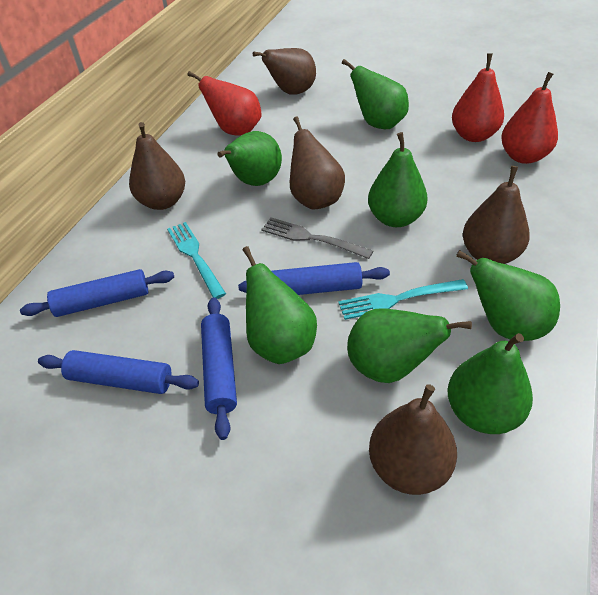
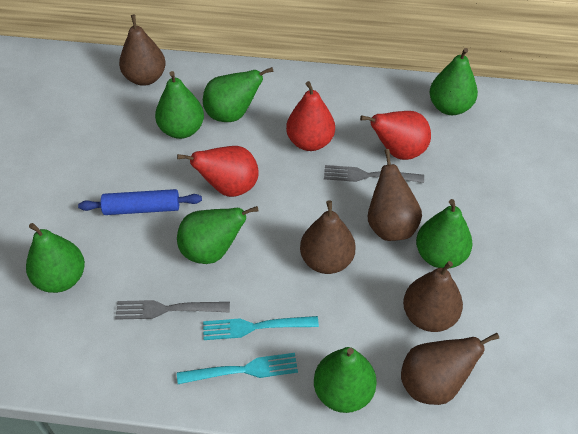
blue rolling pin: [20,269,174,317] [38,350,199,394] [201,297,237,440] [238,262,390,295] = 4 -> [78,189,202,215] = 1
grey fork: [261,217,373,259] = 1 -> [115,300,230,320] [324,165,424,183] = 2

